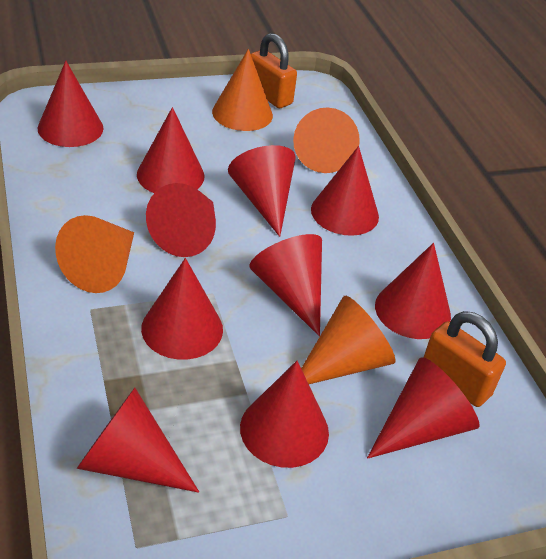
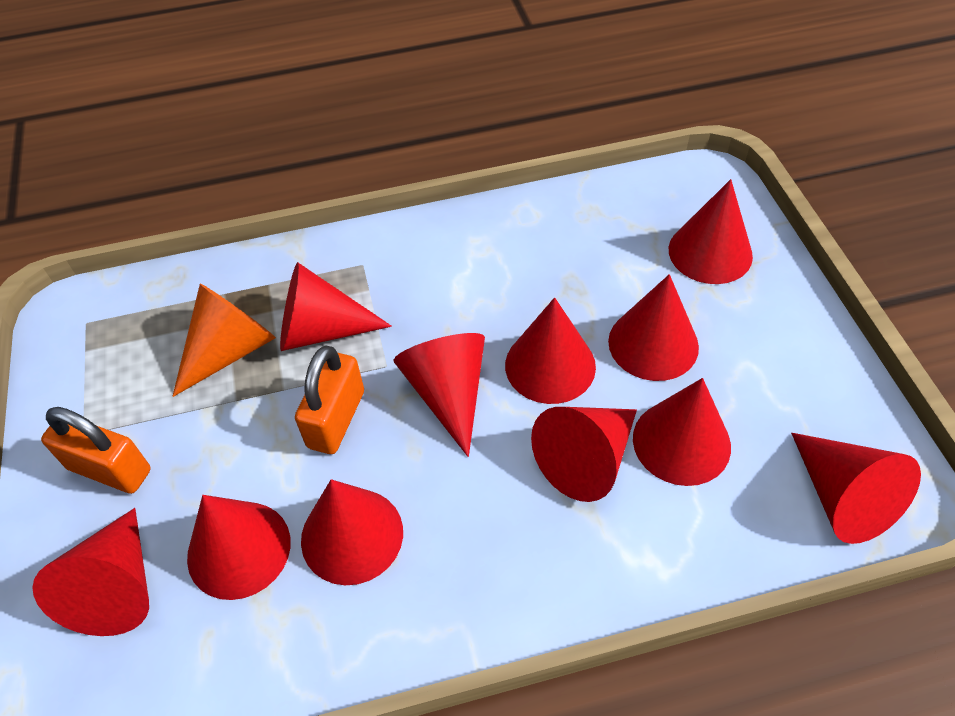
orange cone: [55,215,134,293] [212,49,273,131] [293,107,360,173] [301,296,396,384] = 4 -> [172,283,276,397] = 1

